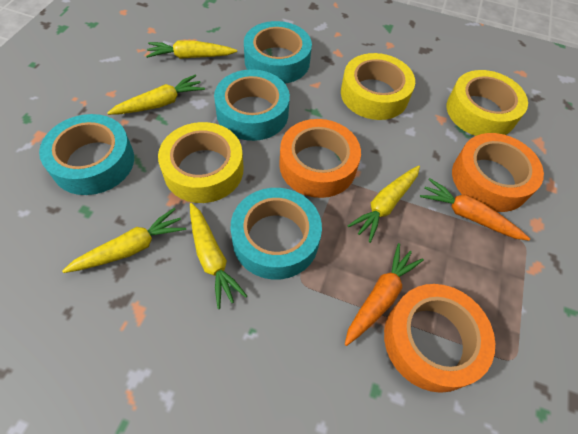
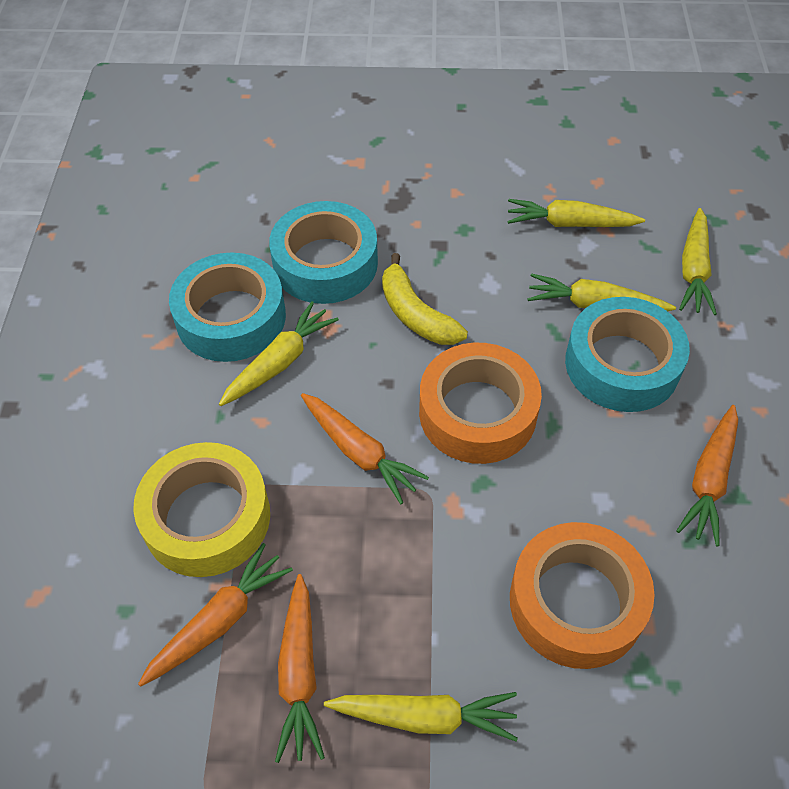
orange carrot: [345,243,424,346] [420,178,530,241] = 2 -> [138,543,293,687] [275,574,325,763] [301,393,429,504] [676,405,738,546] = 4
orange tape: [279,119,361,198] [384,284,495,393] [452,133,544,212] = 3 -> [419,343,542,464] [510,522,655,669] = 2
turquoise tape: [39,114,134,195] [214,69,290,141] [231,188,322,279] [244,21,312,84] = 4 -> [169,253,286,362] [269,201,378,304] [565,297,690,412] = 3
yellow banana: none = 0 -> [382,253,468,345] = 1
yellow tape: [158,122,244,203] [341,53,415,120] [447,70,528,136] = 3 -> [133,442,270,577] = 1

